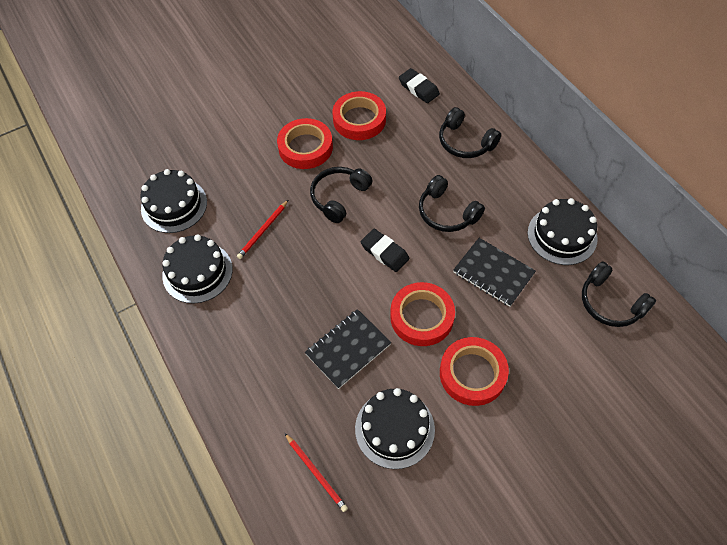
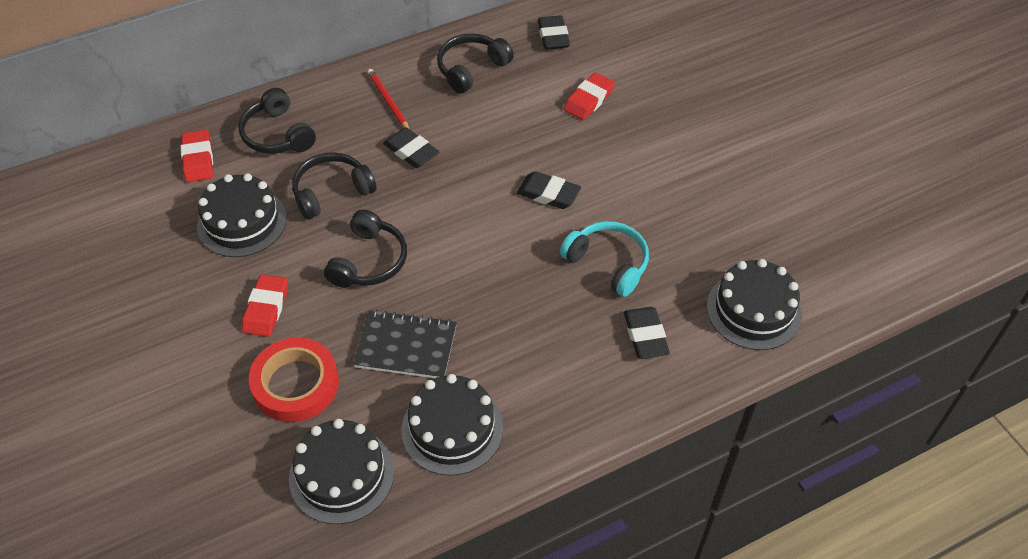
black eraser: [361,229,410,272] [399,68,440,103] = 2 -> [383,127,439,168] [517,171,581,209] [538,15,570,49] [624,307,670,359] = 4
black notebook: [305,309,391,389] [453,238,536,307] = 2 -> [353,309,457,378] = 1
red eraser: none = 0 -> [181,130,213,182] [242,274,288,337] [564,72,615,120] = 3
red pencil: [237,200,288,259] [285,433,348,512] = 2 -> [367,69,409,128] = 1
red tape: [277,118,333,169] [332,91,386,140] [390,282,455,346] [440,337,509,406] = 4 -> [249,337,339,422] = 1
turquoise headphones: none = 0 -> [560,221,649,297] = 1

